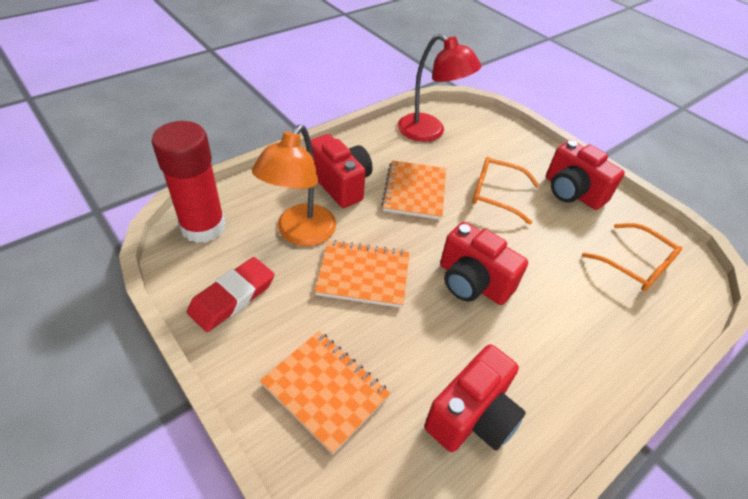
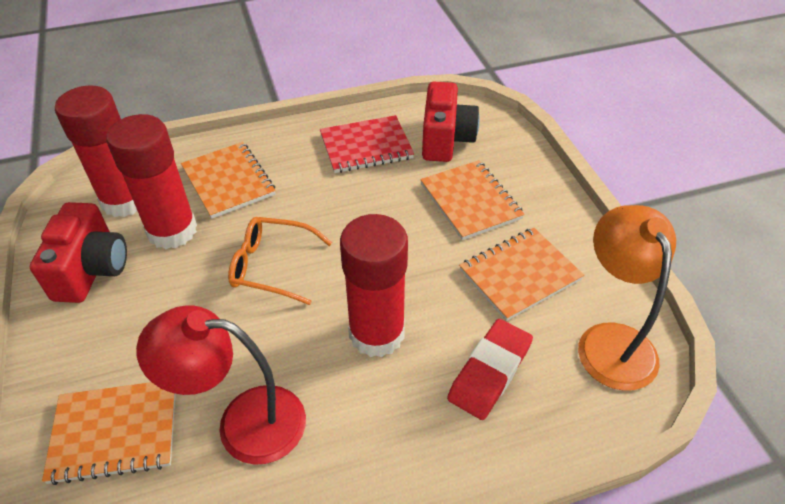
orange glasses: [472,157,539,224] [582,223,682,291] = 2 -> [228,217,332,305] = 1
orange notebook: [260,331,391,455] [315,240,409,308] [381,160,446,220] = 3 -> [42,382,176,485] [181,142,276,219] [420,160,525,240] [459,228,584,321] = 4
red camera: [311,134,373,208] [424,344,526,452] [440,222,528,305] [546,140,625,210] = 4 -> [30,202,127,303] [422,82,480,162] = 2
red glue stick: [152,121,225,243] = 1 -> [55,86,137,217] [106,114,197,249] [340,214,408,357] = 3
red notebook: none = 0 -> [320,115,414,173] = 1

